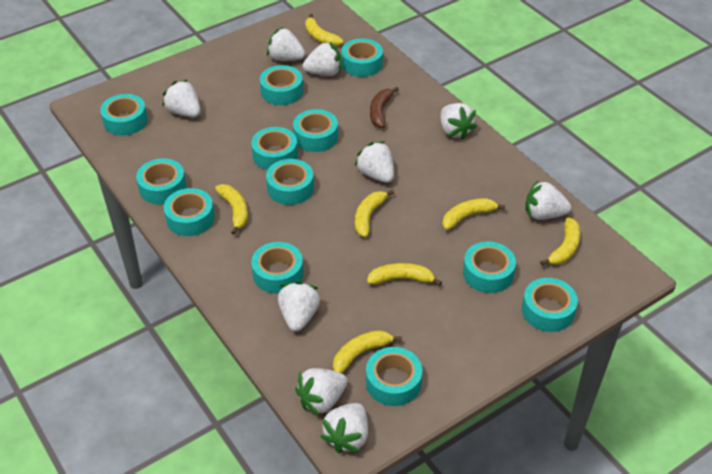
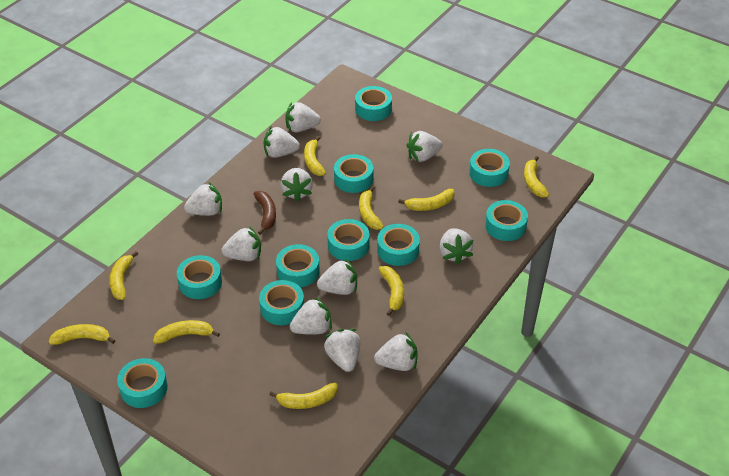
turquoise tape: [100,94,148,136] [136,158,186,204] [164,188,215,236] [251,127,298,170] [251,242,304,294] [260,65,303,105] [266,159,314,205] [293,109,338,152] [341,38,383,77] [366,347,422,406] [463,241,516,293] [522,278,578,332] = 12 -> [117,358,168,408] [177,255,222,299] [259,280,304,325] [276,244,320,287] [327,219,370,261] [334,154,373,193] [355,86,392,121] [377,224,420,266] [469,149,510,187] [485,200,528,241] = 10
white strawberry: [162,80,200,117] [267,27,305,61] [278,281,320,332] [295,368,347,416] [303,42,341,76] [320,403,368,453] [355,141,394,183] [441,103,477,140] [525,180,571,220] = 9 -> [184,182,222,216] [221,227,261,261] [263,127,300,158] [281,168,313,202] [285,102,321,132] [290,297,332,335] [317,259,357,295] [324,329,360,372] [374,332,417,371] [407,131,443,162] [440,228,473,264] = 11
yellow banana: [215,184,248,235] [305,14,343,46] [333,330,402,373] [355,190,394,238] [367,263,442,286] [442,198,506,230] [540,217,580,266] = 7 -> [48,324,116,345] [109,251,138,300] [153,320,220,344] [269,383,338,409] [304,136,326,176] [359,186,384,230] [379,266,404,316] [398,189,455,211] [524,156,549,197] = 9

